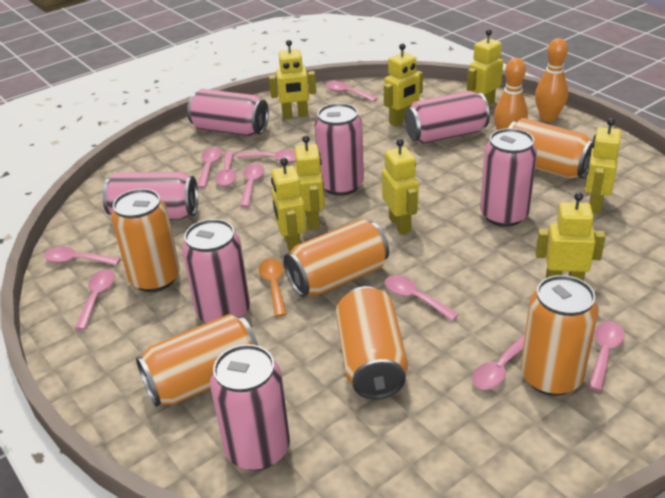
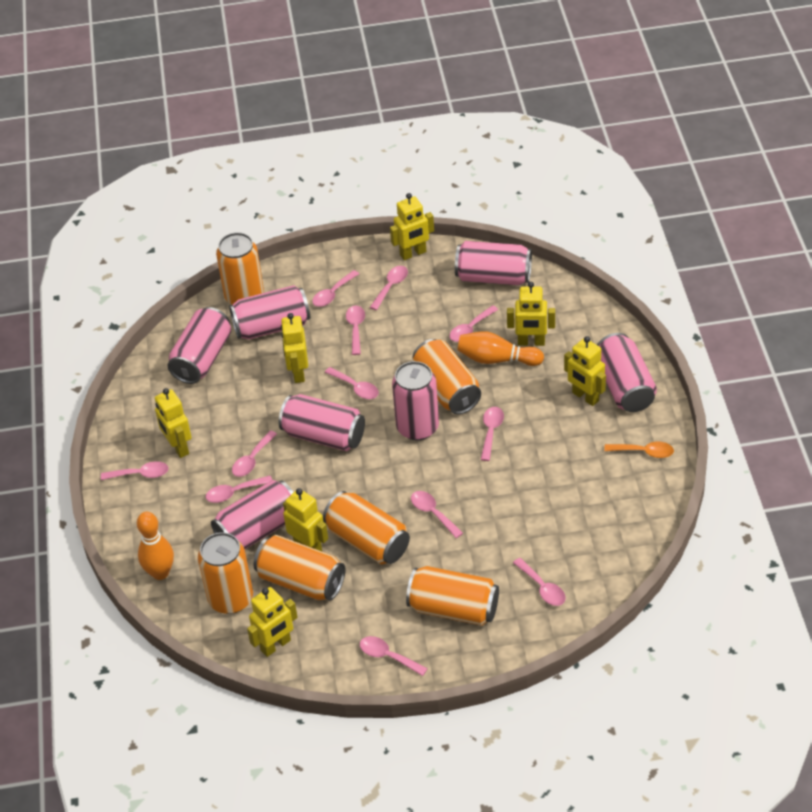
pink spoon: [44,247,120,266] [74,269,115,330] [197,147,222,188] [215,151,237,186] [236,150,296,163] [240,164,264,207] [326,81,378,102] [385,275,459,321] [472,334,525,389] [588,321,625,391] = 10 -> [101,461,169,480] [206,476,272,503] [232,430,277,477] [312,270,359,307] [325,367,379,399] [346,305,365,355] [360,636,428,676] [370,266,408,310] [411,491,463,538] [449,305,498,342] [480,407,504,461] [513,558,566,606] = 12
yellow robot: [269,40,316,119] [271,158,306,253] [295,135,325,230] [382,139,419,234] [384,44,423,126] [467,29,503,106] [535,192,606,281] [585,118,621,214] = 8 -> [155,388,192,458] [247,587,298,657] [281,313,308,383] [283,488,328,551] [390,193,434,260] [507,282,555,346] [564,336,606,406] = 7

